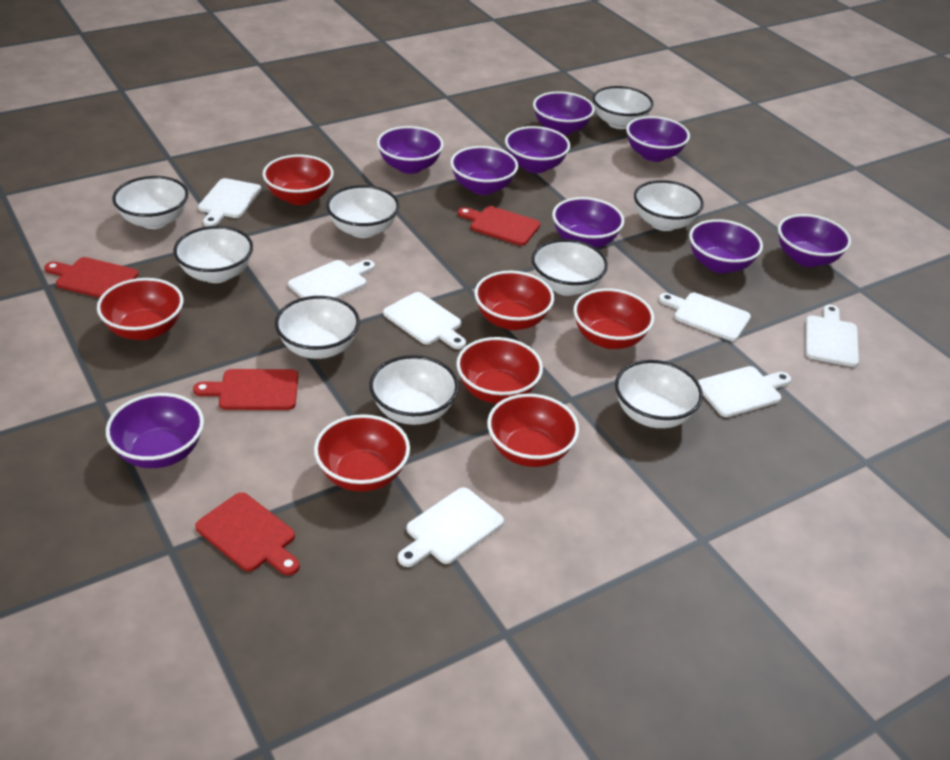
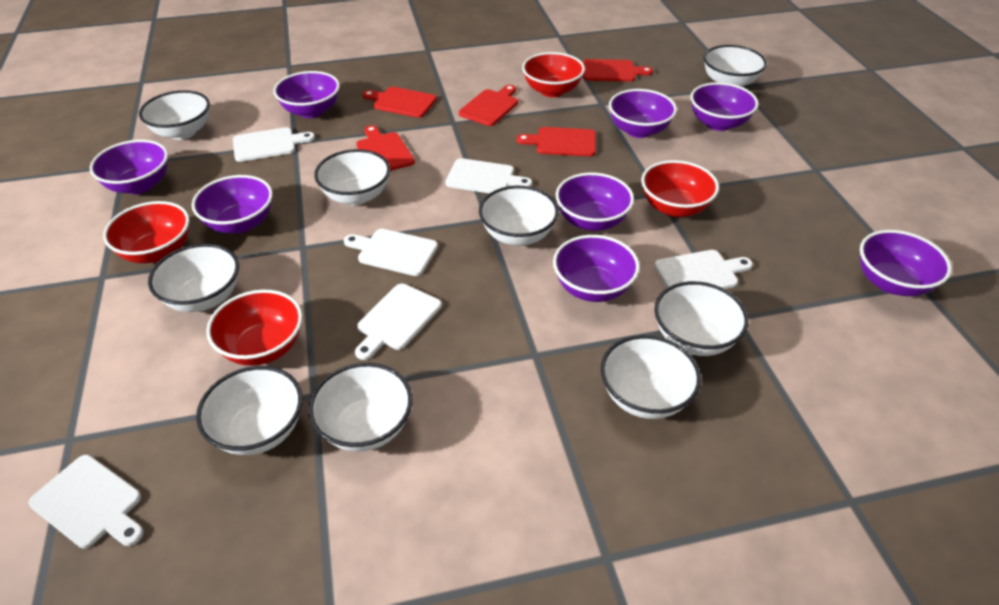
purple bowl: [106,393,204,468] [377,126,444,174] [450,146,518,195] [505,126,570,173] [533,91,595,135] [552,197,624,248] [626,116,690,162] [689,219,763,273] [778,214,851,267] = 9 -> [90,140,168,194] [192,175,273,233] [273,71,340,118] [553,235,640,302] [556,173,634,231] [609,89,677,138] [690,82,759,131] [860,230,952,296] = 8
red bowl: [97,278,183,340] [263,155,334,205] [314,414,410,492] [456,337,543,404] [474,271,554,330] [487,394,579,467] [573,288,654,349] = 7 -> [103,201,190,263] [206,290,302,366] [522,52,585,97] [641,160,719,217] = 4
red cutting board: [44,257,138,298] [193,369,298,410] [195,492,300,576] [458,206,540,246] = 4 -> [356,125,415,171] [363,87,437,118] [459,85,518,126] [517,127,596,157] [583,59,653,82] = 5
white cutting board: [198,178,262,226] [288,260,375,298] [383,292,466,349] [398,487,504,567] [659,293,751,341] [698,366,791,417] [806,305,859,367] = 7 -> [28,455,144,548] [233,127,315,162] [344,229,438,276] [355,283,442,360] [445,158,532,193] [654,250,753,289] = 6

